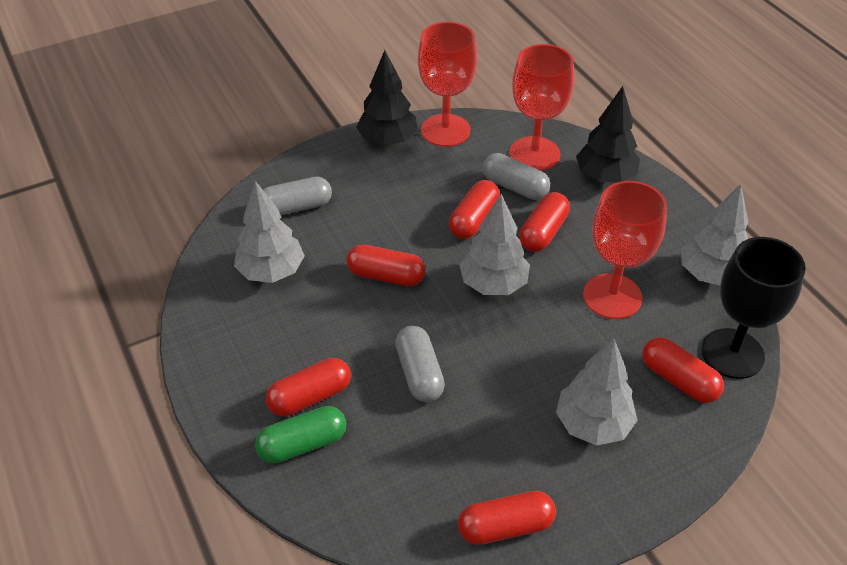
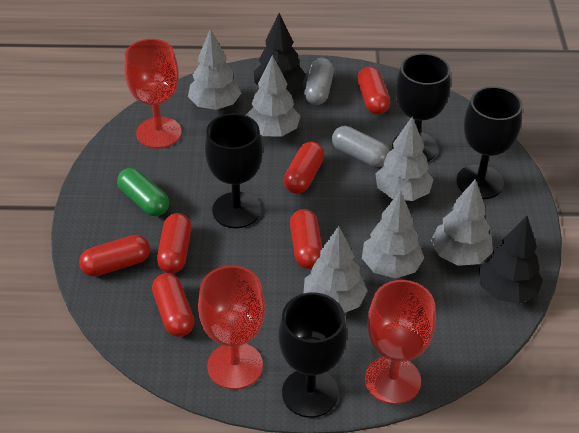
black goblet: [701,237,806,379] = 1 -> [205,113,263,228] [279,292,347,418] [392,53,451,162] [456,86,522,199] = 4
grey capsule: [263,177,332,215] [395,326,445,402] [483,153,550,200] = 3 -> [304,58,334,105] [332,126,390,167] = 2
grey tree: [234,181,305,283] [459,194,530,295] [556,338,638,446] [681,184,748,285] = 4 -> [188,28,241,110] [246,55,300,137] [304,226,368,313] [362,190,424,279] [375,116,434,201] [431,179,493,266] = 6

